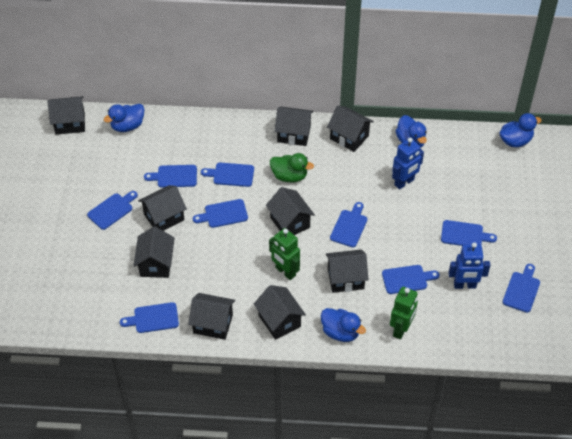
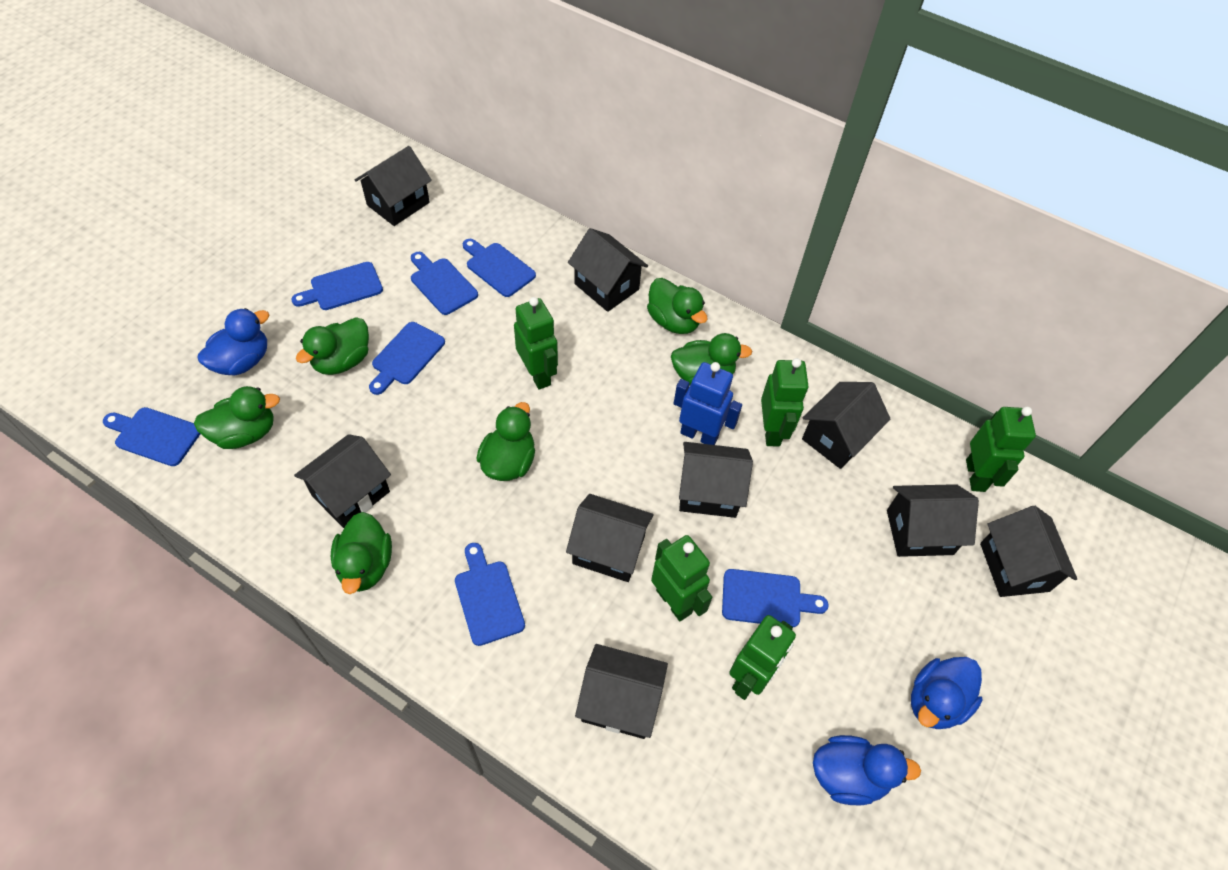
blue cutting board: [87,191,138,230] [120,302,179,333] [144,165,197,188] [193,199,248,228] [201,163,254,187] [330,202,367,247] [382,265,440,294] [441,220,497,246] [503,264,540,313] = 9 -> [103,407,200,466] [291,262,383,310] [369,322,445,395] [411,252,478,315] [455,543,525,646] [463,239,536,297] [722,569,829,627] = 7
blue duck: [103,104,144,132] [321,308,366,342] [396,115,427,147] [500,113,542,148] = 4 -> [197,308,269,375] [813,735,921,805] [911,657,982,729] = 3
blue robot: [392,138,424,189] [448,242,490,289] = 2 -> [673,362,742,445] = 1
green duck: [270,153,314,183] = 1 -> [194,386,280,449] [296,317,369,375] [331,512,392,594] [476,402,535,481] [647,278,708,334] [671,333,752,385] = 6
green robot: [269,228,300,280] [390,287,418,339] = 2 -> [514,297,558,390] [651,535,712,621] [729,615,796,700] [761,358,809,447] [966,406,1036,492] = 5

